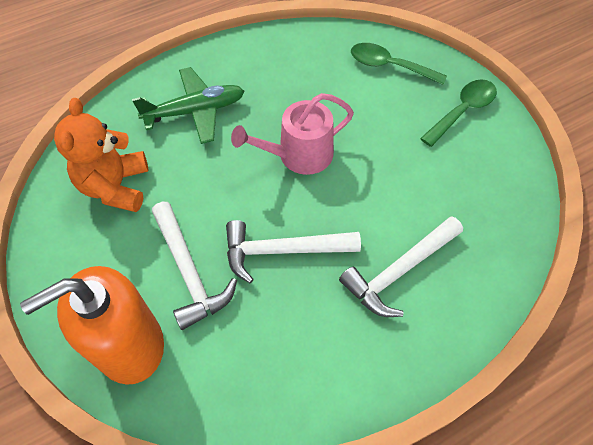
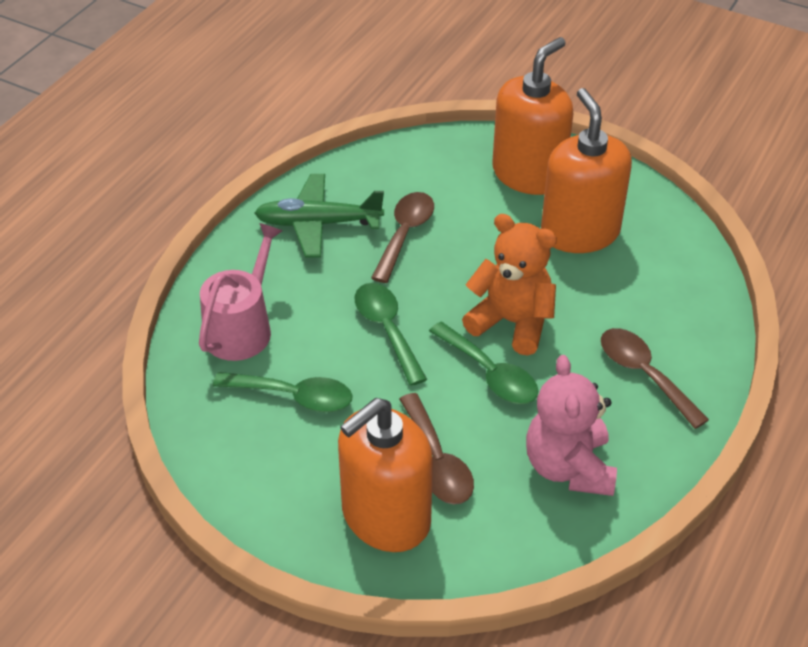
brown spoon: none = 0 -> [371,192,434,283] [399,393,474,504] [601,328,709,429] = 3
green spoon: [351,43,447,85] [420,79,497,147] = 2 -> [213,372,353,413] [355,283,427,386] [429,322,538,404] = 3
orange soap dispenser: [20,266,164,385] = 1 -> [338,398,433,552] [492,37,573,195] [541,88,632,253] = 3
pink teddy bear: none = 0 -> [526,355,617,496] = 1
white hammer: [152,202,237,330] [226,220,361,283] [339,216,463,317] = 3 -> none = 0

